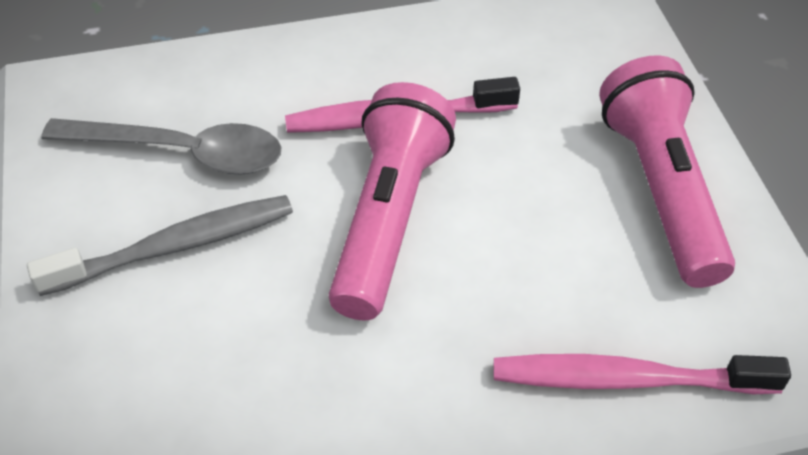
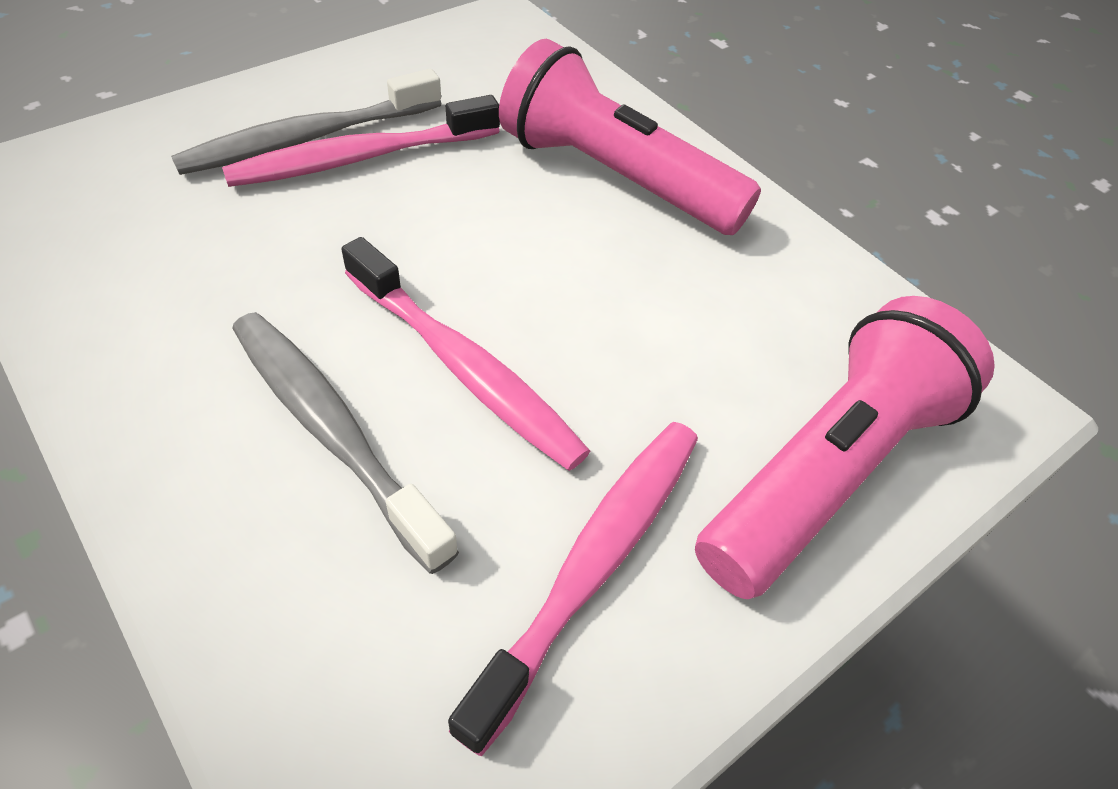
grey spoon: [42,118,281,175] = 1 -> none = 0
grey toothbrush: [27,195,293,296] = 1 -> [171,69,441,175] [232,312,459,574] = 2
pink toothbrush: [285,77,520,133] [494,354,791,394] = 2 -> [222,95,500,187] [342,237,590,471] [448,422,698,756] = 3

